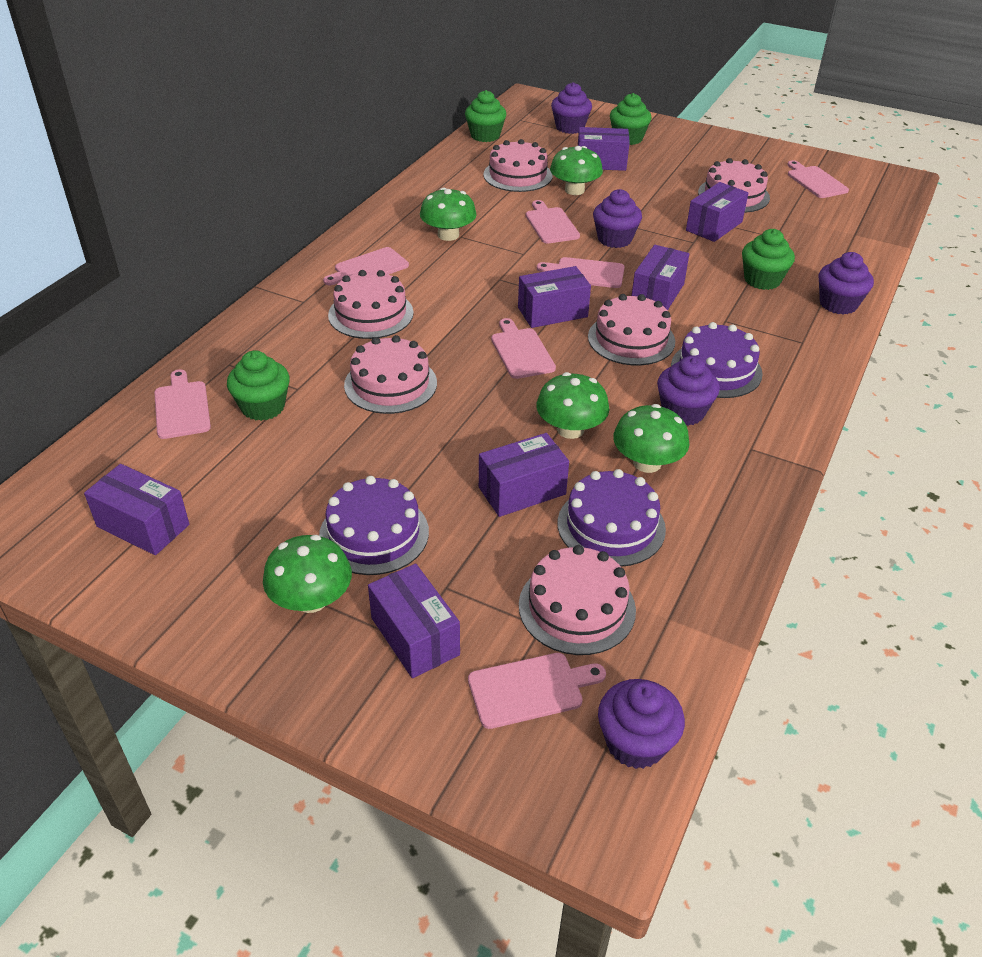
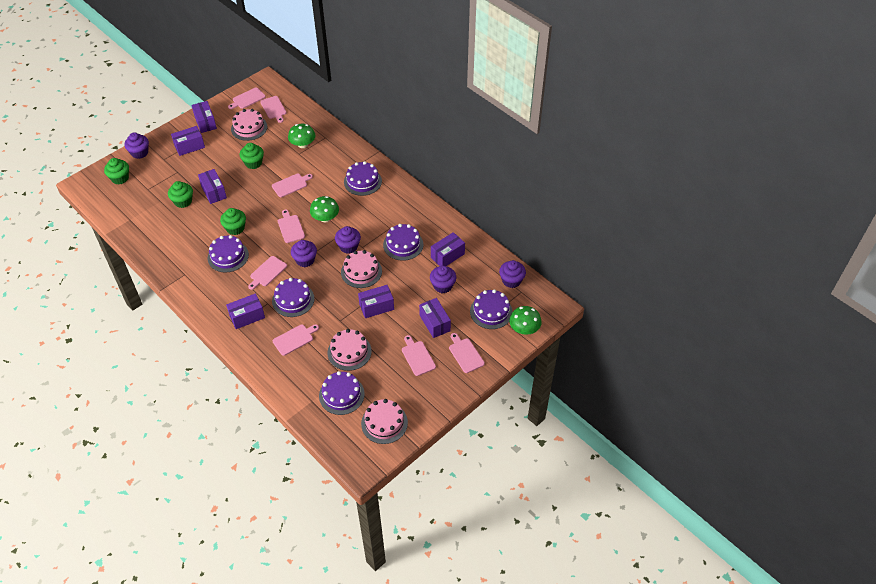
green mushroom: [263,535,352,613] [420,188,477,241] [536,372,609,439] [550,146,603,195] [613,404,689,473] = 5 -> [288,124,315,148] [310,196,339,222] [509,306,542,335] = 3
pink cake: [328,270,414,339] [344,335,437,414] [483,139,553,192] [519,545,636,655] [588,294,675,366] [698,158,770,213] = 6 -> [231,109,267,141] [327,329,372,371] [341,250,382,288] [361,399,408,444] = 4
pink cutting board: [154,369,211,439] [323,247,409,285] [468,653,606,729] [491,318,556,379] [526,200,580,243] [537,257,624,288] [787,160,849,198] = 7 -> [228,87,266,109] [248,256,287,290] [260,96,286,123] [272,173,313,197] [273,324,319,356] [278,210,305,243] [402,335,436,376] [449,333,485,373] = 8
purple cake: [319,476,429,575] [558,469,666,567] [671,322,763,398] = 3 -> [208,235,249,272] [272,278,315,317] [319,371,365,415] [344,161,382,196] [383,224,423,261] [470,289,513,329] = 6

